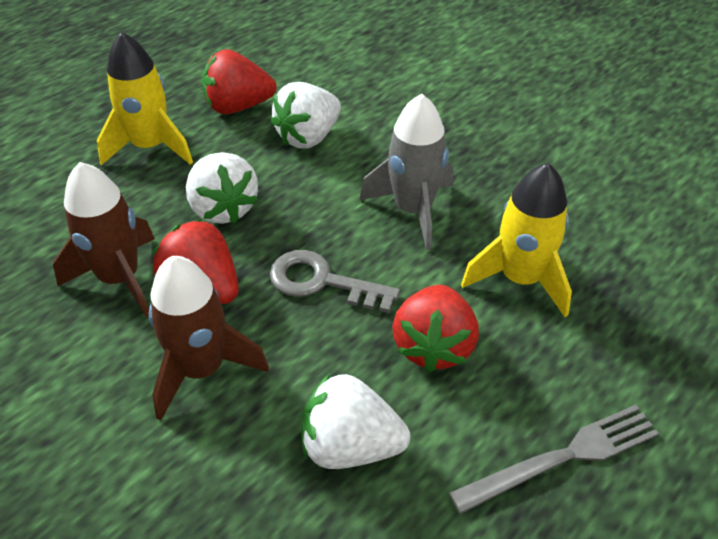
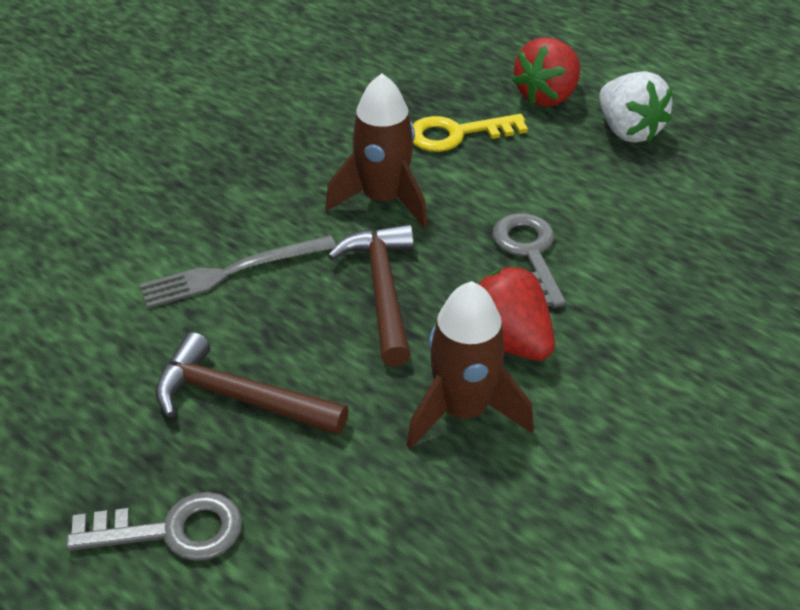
brown hammer: none = 0 -> [155,332,349,435] [328,224,414,367] = 2
grey key: [270,250,400,313] = 1 -> [66,492,243,561] [492,213,566,308] = 2
grey rocket: [360,94,453,250] = 1 -> none = 0
red strawberry: [153,219,239,304] [202,49,277,114] [392,285,479,372] = 3 -> [478,266,555,360] [512,37,580,107] = 2
white strawberry: [186,152,258,224] [271,82,341,148] [302,374,411,469] = 3 -> [599,71,672,143] = 1
yellow key: none = 0 -> [413,114,528,152] = 1
yellow rocket: [97,32,193,165] [461,163,572,317] = 2 -> none = 0

